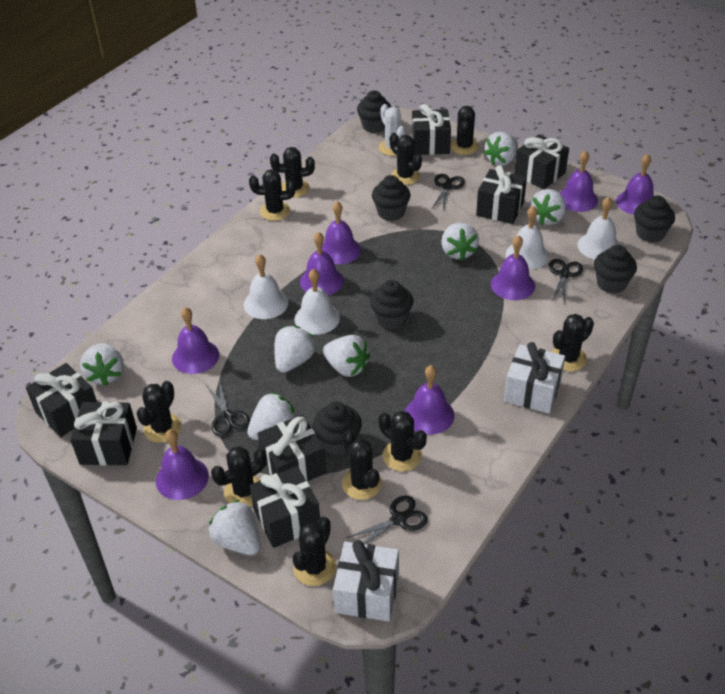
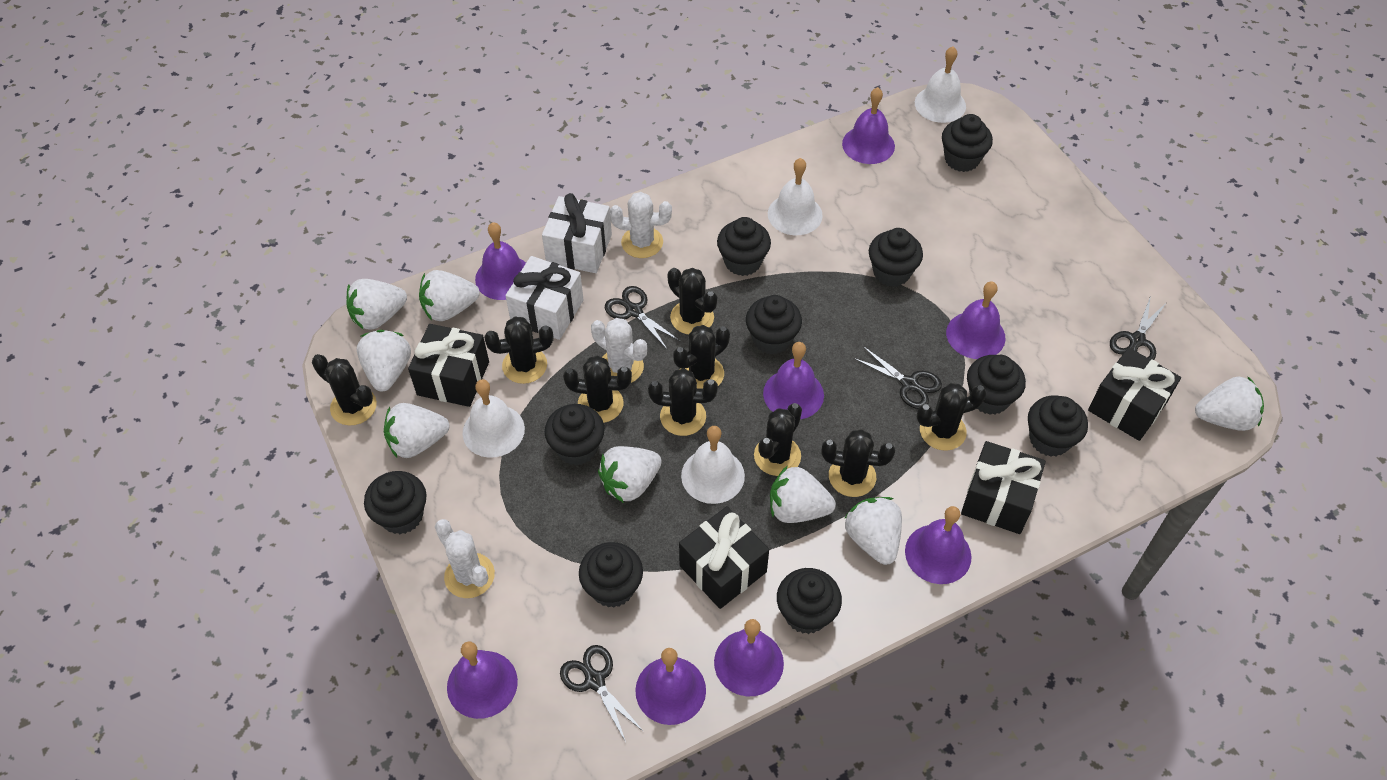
black cactus: [136,381,182,443] [211,446,267,507] [249,169,295,221] [270,147,315,197] [293,517,336,586] [342,430,382,500] [379,411,427,471] [390,133,422,185] [450,106,479,155] [552,314,594,371] = 10 -> [312,354,377,426] [484,317,553,384] [563,356,632,423] [648,368,718,436] [668,268,717,334] [673,325,730,389] [754,403,802,476] [821,429,895,497] [917,383,987,451] = 9
black cupcake: [313,402,362,455] [357,90,391,133] [370,280,413,329] [372,175,410,221] [594,245,637,294] [634,196,675,243] = 6 -> [364,471,427,534] [545,404,605,465] [579,542,643,608] [717,217,771,276] [746,295,802,355] [777,568,842,634] [869,228,923,287] [942,114,993,172] [967,355,1026,415] [1028,396,1088,457] = 10
black gift: [26,363,97,437] [70,401,137,466] [250,466,320,548] [258,415,326,481] [412,104,451,155] [476,165,527,224] [514,134,569,189] = 7 -> [408,324,489,407] [679,506,769,609] [961,441,1046,534] [1088,348,1181,441] = 4
white cactus: [379,104,406,156] = 1 -> [435,519,495,598] [591,318,647,383] [609,192,672,258] = 3

